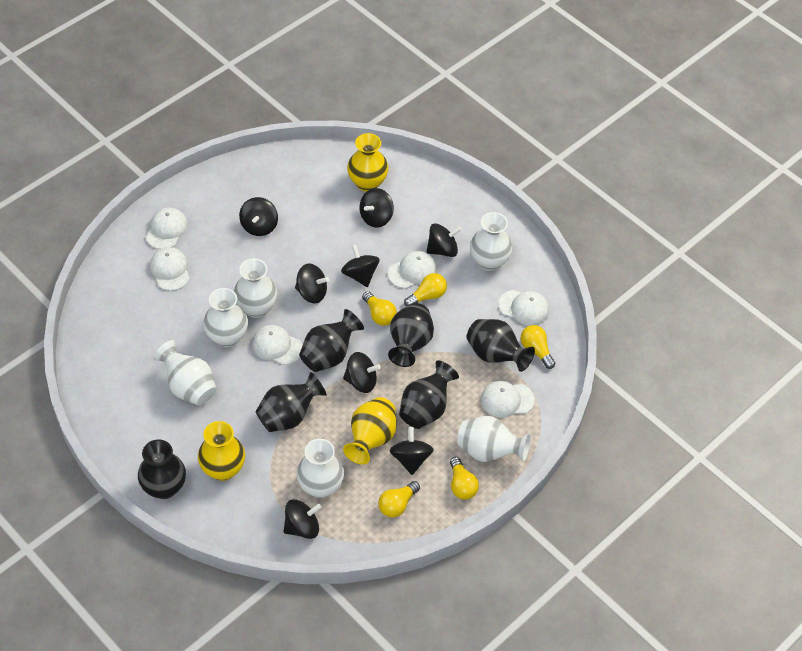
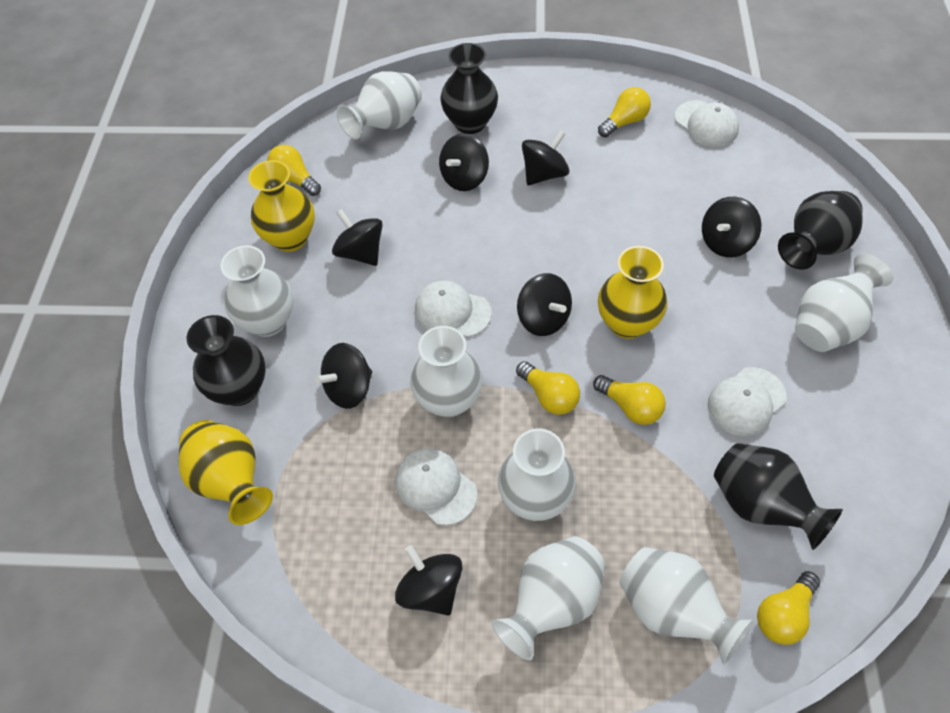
black spinning top: [239,197,278,236] [284,499,321,539] [295,263,329,303] [341,244,380,287] [343,352,381,393] [359,188,394,227] [390,427,434,475] [426,223,462,257] = 8 -> [315,343,372,409] [332,209,383,266] [395,545,463,615] [439,133,489,191] [517,273,572,336] [522,130,569,185] [702,197,761,257] = 7
black vase: [138,439,186,499] [256,372,327,432] [299,309,364,372] [388,303,434,367] [399,360,459,429] [467,319,535,372] = 6 -> [187,315,266,406] [440,43,498,134] [714,443,843,550] [778,191,862,270] = 4
white cap: [146,207,188,249] [150,247,190,291] [252,325,303,365] [388,251,437,289] [481,381,535,418] [498,290,549,326] = 6 -> [396,448,477,526] [415,281,492,337] [674,100,739,147] [708,367,787,436] = 4
white vase: [153,340,216,405] [203,288,248,347] [234,258,277,318] [296,439,344,498] [457,416,531,462] [470,212,513,271] = 6 -> [220,245,293,337] [336,71,422,139] [410,326,483,417] [491,536,605,660] [498,428,576,521] [620,547,754,665] [795,254,893,352] = 7

